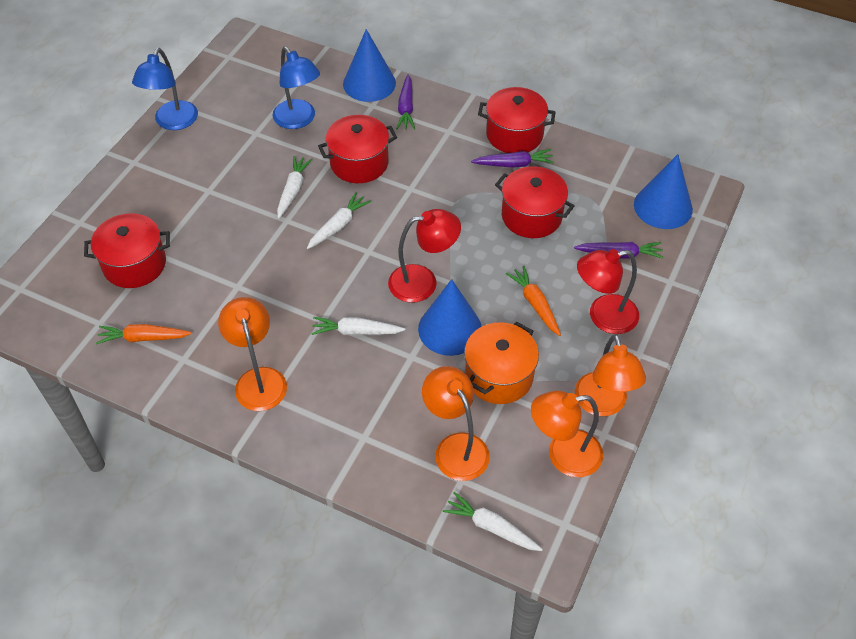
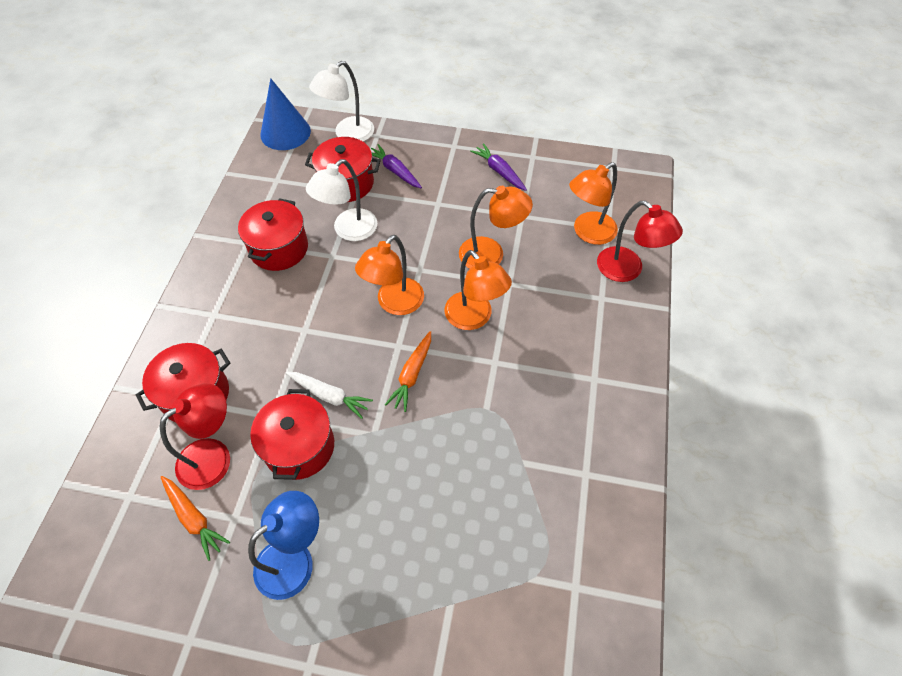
blue cone: [343,29,396,102] [418,279,482,356] [634,154,693,229] = 3 -> [260,78,311,150] = 1
blue lamp: [132,48,198,130] [273,47,320,129] = 2 -> [248,491,319,600] = 1
orange pot: [464,322,539,404] = 1 -> none = 0
purple carrot: [396,75,415,129] [471,149,554,168] [574,242,664,259] = 3 -> [371,144,422,188] [470,143,527,191] = 2
white carrot: [277,156,313,219] [307,192,371,249] [311,317,405,335] [443,492,543,551] = 4 -> [286,372,373,419] = 1
white lamp: none = 0 -> [306,159,377,241] [309,61,374,142] = 2

